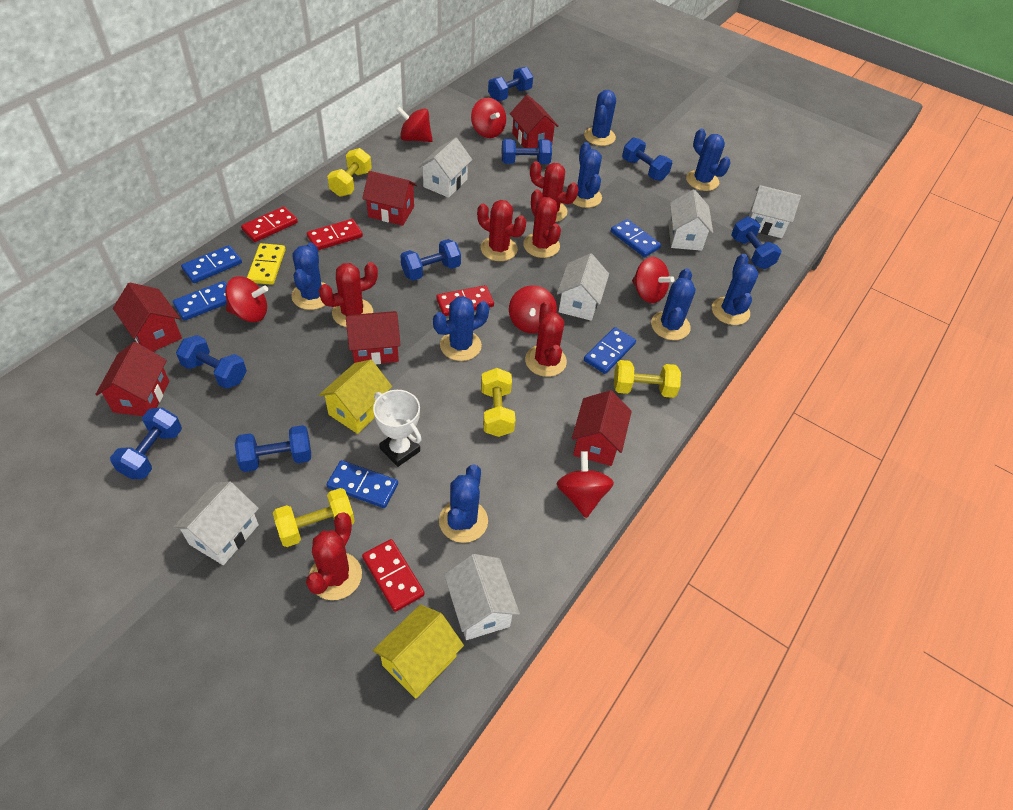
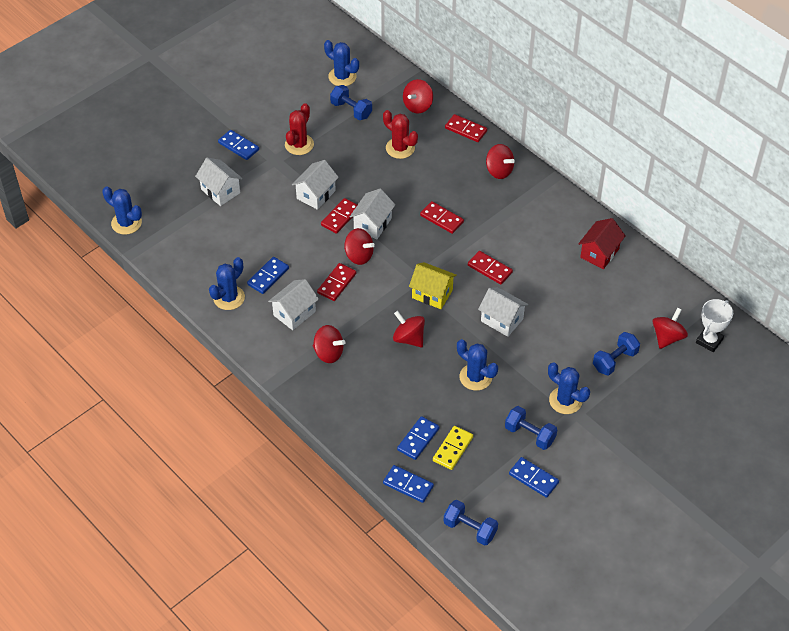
blue cactus: [291,242,325,310] [433,296,489,361] [439,464,488,543] [573,142,602,208] [584,90,616,146] [651,268,696,340] [686,129,731,191] [712,254,758,325] = 8 -> [102,186,142,235] [209,257,245,310] [324,40,359,86] [457,339,498,391] [548,362,590,414] = 5
blue dumbbell: [110,408,182,479] [176,335,247,389] [235,425,311,472] [400,239,461,281] [488,67,533,101] [501,139,552,164] [622,137,672,181] [731,217,782,269] = 8 -> [330,85,372,120] [444,500,498,546] [505,406,557,450] [593,332,640,375] = 4
red cactus: [306,512,362,600] [319,262,378,327] [477,200,526,261] [523,189,561,258] [525,301,567,377] [530,161,579,222] = 6 -> [285,103,314,155] [383,110,418,159] = 2
red domino: [241,206,298,242] [307,219,363,250] [362,539,425,612] [436,285,494,316] = 4 -> [317,263,356,301] [321,198,357,234] [420,201,464,234] [445,114,487,142] [468,251,513,285] = 5
red house: [95,342,169,416] [113,283,182,352] [346,311,401,364] [362,171,417,226] [510,95,559,148] [572,390,632,466] = 6 -> [578,218,626,269] = 1
white house: [173,482,259,565] [418,138,472,198] [444,554,520,640] [557,253,609,321] [668,189,713,251] [749,185,801,238] = 6 -> [195,158,243,206] [268,279,319,330] [292,160,339,210] [350,189,395,239] [478,287,529,337] = 5
yellow dumbbell: [273,488,355,547] [327,148,372,197] [481,368,516,437] [614,360,681,398] = 4 -> none = 0
yellow house: [319,359,392,434] [373,605,464,699] = 2 -> [409,262,457,309] = 1

